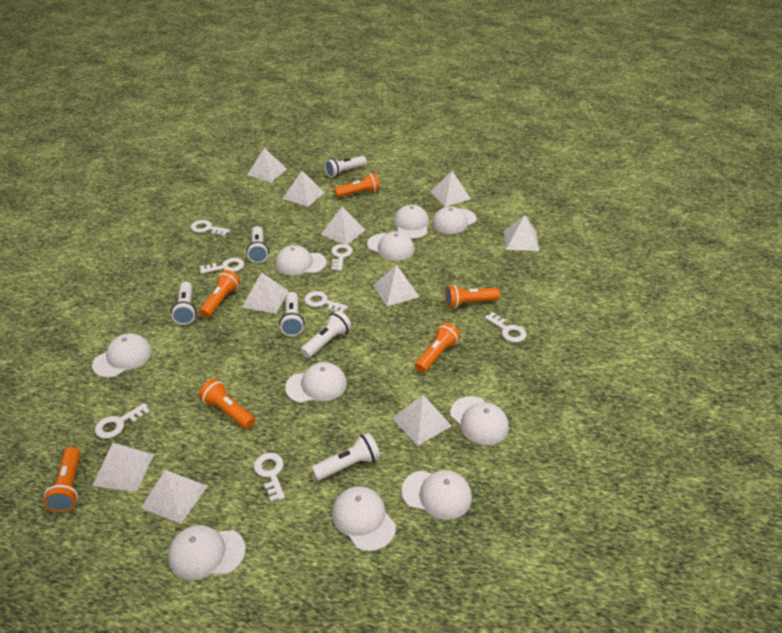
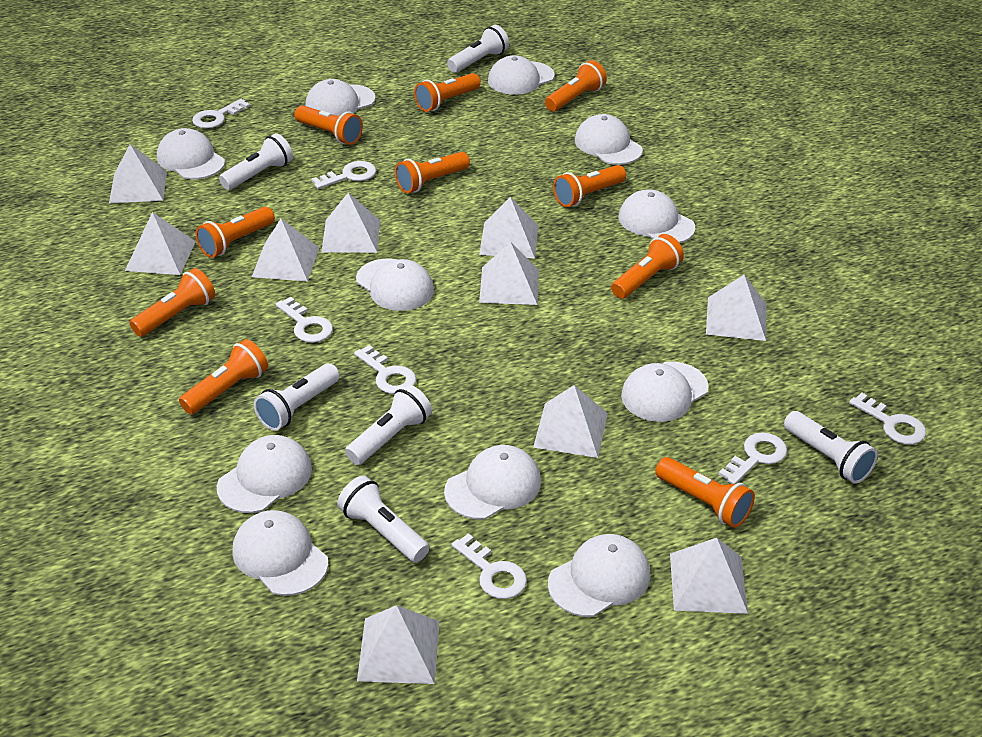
orange flashlight: [44,447,81,512] [199,379,255,429] [200,270,240,318] [334,173,380,197] [415,322,461,373] [445,285,500,309] = 6 -> [130,268,215,337] [179,339,268,414] [196,207,275,258] [294,105,363,145] [395,152,470,193] [414,73,481,112] [545,60,607,112] [553,165,626,207] [611,234,684,299] [655,457,755,528] = 10
white cap: [92,333,152,378] [168,525,246,580] [275,245,326,276] [285,362,347,403] [332,486,396,551] [367,232,414,261] [394,205,429,239] [401,470,472,520] [432,206,477,234] [450,396,509,445] = 10 -> [157,128,225,179] [217,435,312,513] [232,510,328,596] [305,79,376,116] [356,258,434,311] [444,445,541,520] [488,55,555,95] [548,534,650,617] [575,114,643,165] [618,189,695,243] [621,361,709,422] = 11

